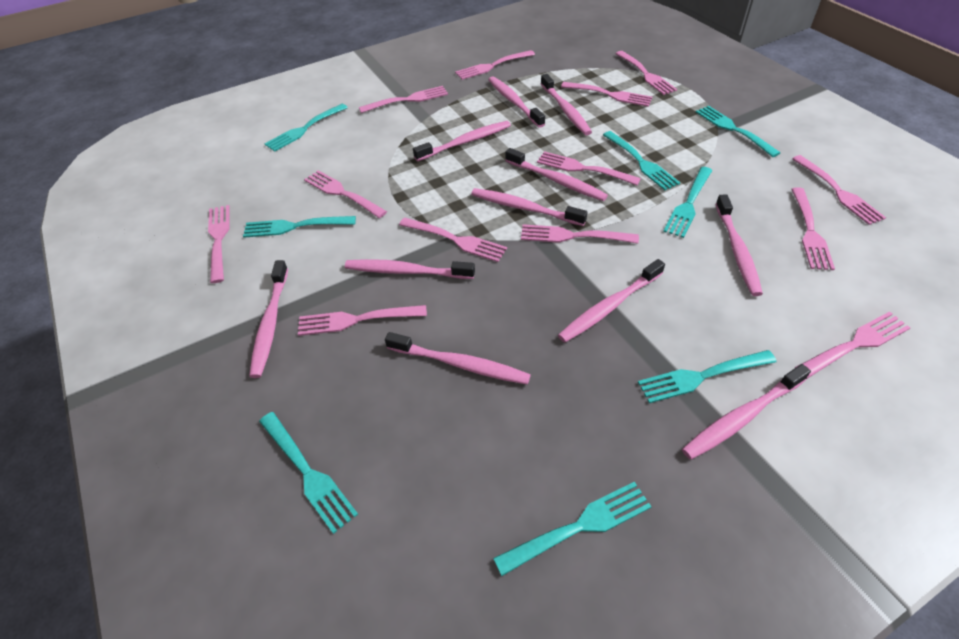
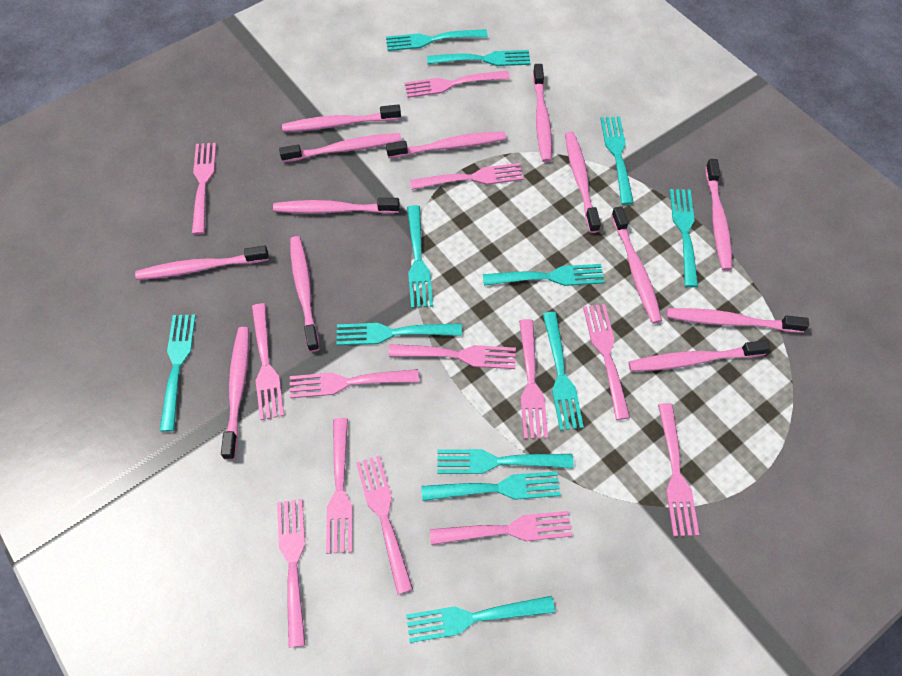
pink toothbrush: [249,260,288,378] [345,259,475,279] [385,332,531,385] [413,121,511,161] [471,188,588,226] [488,76,545,128] [505,148,608,201] [541,74,592,135] [558,259,665,342] [682,364,811,460] [716,194,763,296] = 11 -> [135,246,269,280] [221,327,249,460] [273,198,400,214] [279,133,401,162] [282,104,401,132] [290,236,320,352] [386,131,506,158] [533,64,552,162] [565,132,601,233] [611,206,662,324] [628,340,770,372] [666,308,809,333] [705,159,732,271] = 13
turquoise fork: [243,216,356,238] [259,412,358,534] [264,104,348,151] [493,482,651,576] [603,131,680,190] [638,350,776,403] [663,167,712,238] [696,106,780,157] = 8 -> [160,315,196,432] [337,323,462,345] [386,29,488,51] [406,596,555,643] [407,205,433,308] [422,471,561,501] [427,50,531,66] [437,449,573,474] [483,264,604,286] [543,312,584,430] [600,116,634,205] [670,189,698,287] = 12

